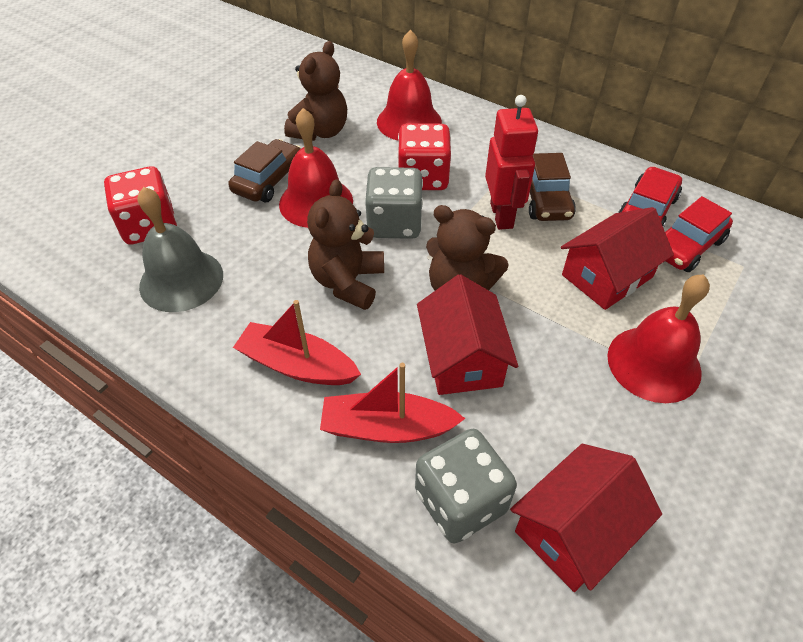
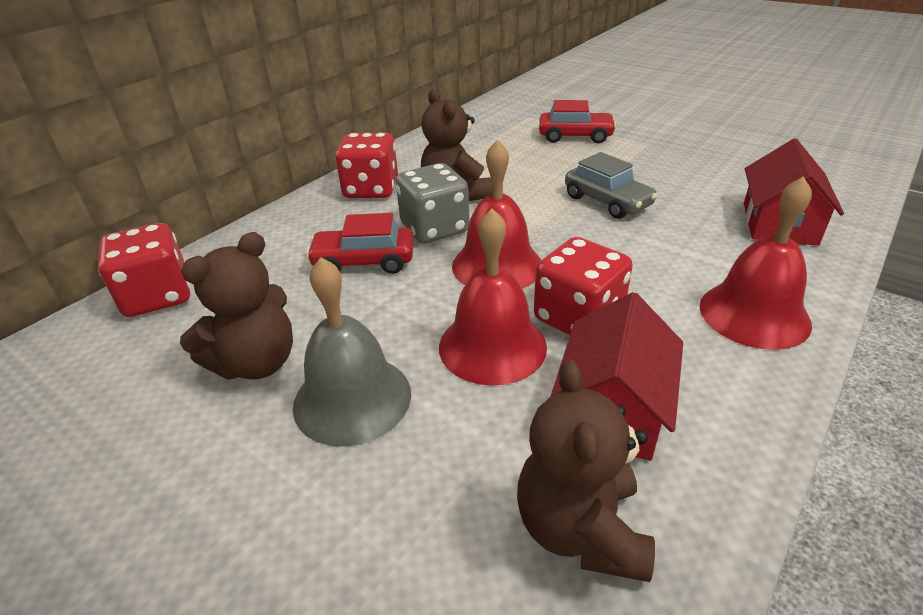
brown car: [228,139,301,203] [529,153,576,221] = 2 -> none = 0
grey car: none = 0 -> [565,152,658,219] = 1
grey dice: [365,167,423,239] [415,429,517,543] = 2 -> [396,163,470,244] = 1
red boat: [233,300,361,385] [320,363,465,443] = 2 -> none = 0
red dice: [104,166,177,245] [398,123,451,190] = 2 -> [98,223,190,317] [335,133,398,198] [534,237,633,335] = 3
red house: [417,274,518,395] [510,444,662,592] [561,207,674,310] = 3 -> [551,292,683,461] [744,139,844,246] = 2
red robot: [485,95,538,230] = 1 -> none = 0

